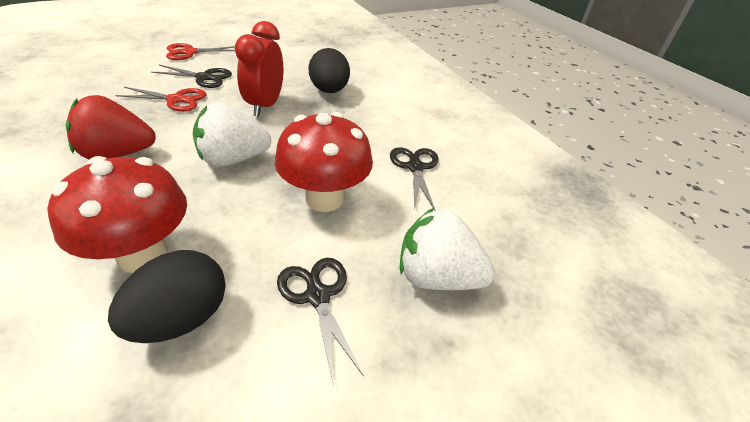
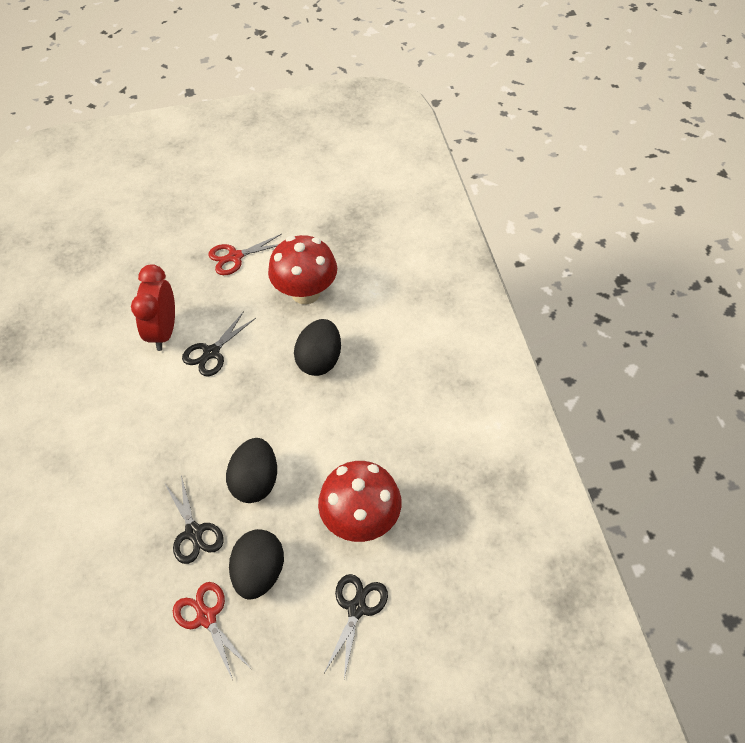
black egg: [108,250,226,343] [308,48,350,93] = 2 -> [226,438,277,503] [229,529,284,599] [294,319,341,376] = 3
red strawberry: [66,95,156,159] = 1 -> none = 0
white strawberry: [193,102,271,167] [400,208,495,290] = 2 -> none = 0

